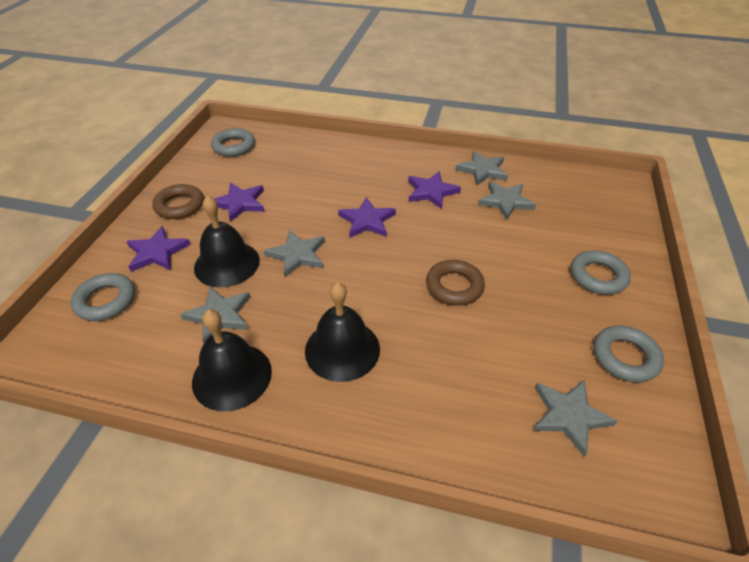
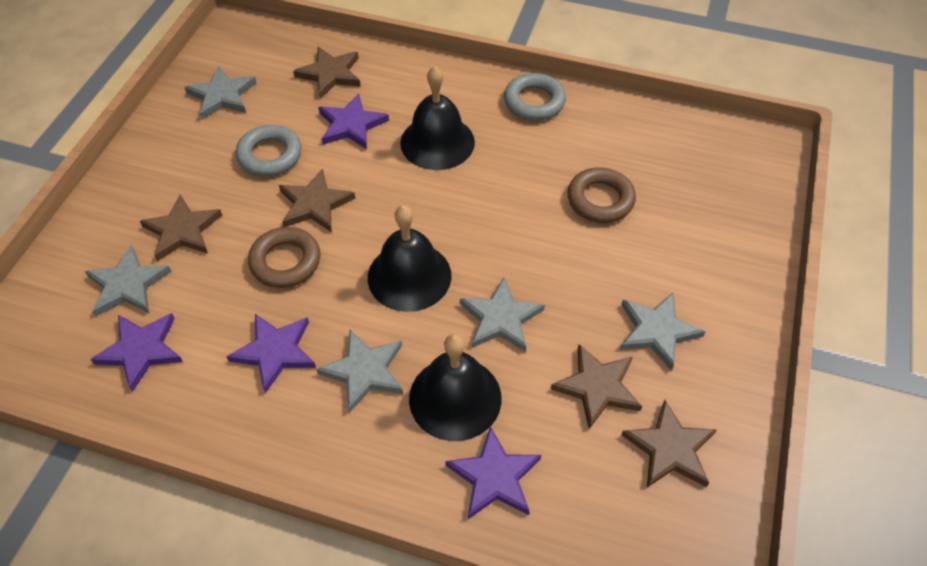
brown star: none = 0 -> [140,194,222,261] [279,168,355,232] [293,47,361,98] [551,344,642,429] [621,400,717,487] = 5
grey ring: [71,273,135,321] [211,128,255,157] [571,250,631,295] [593,325,664,382] = 4 -> [236,125,302,176] [504,73,566,121] = 2

